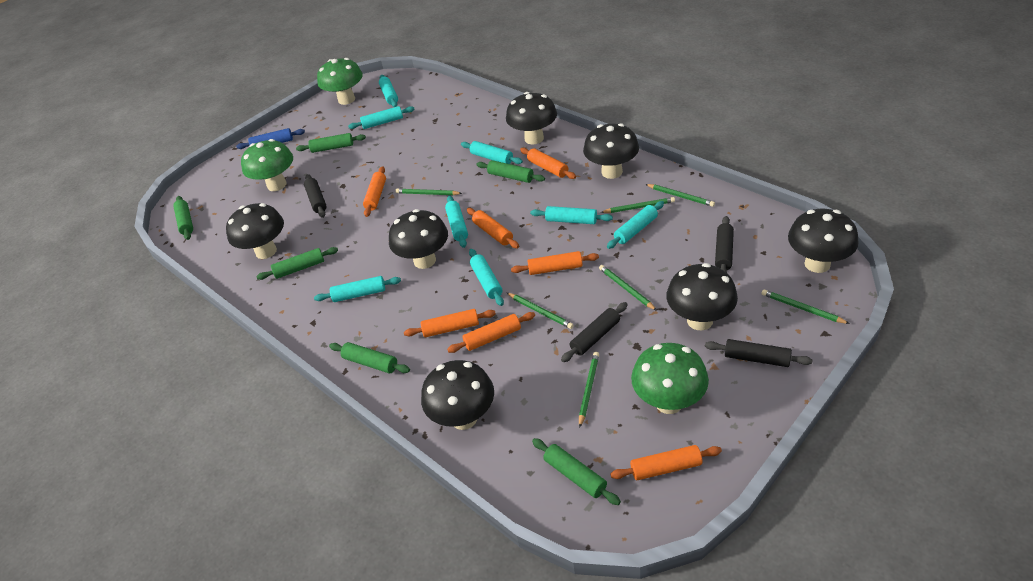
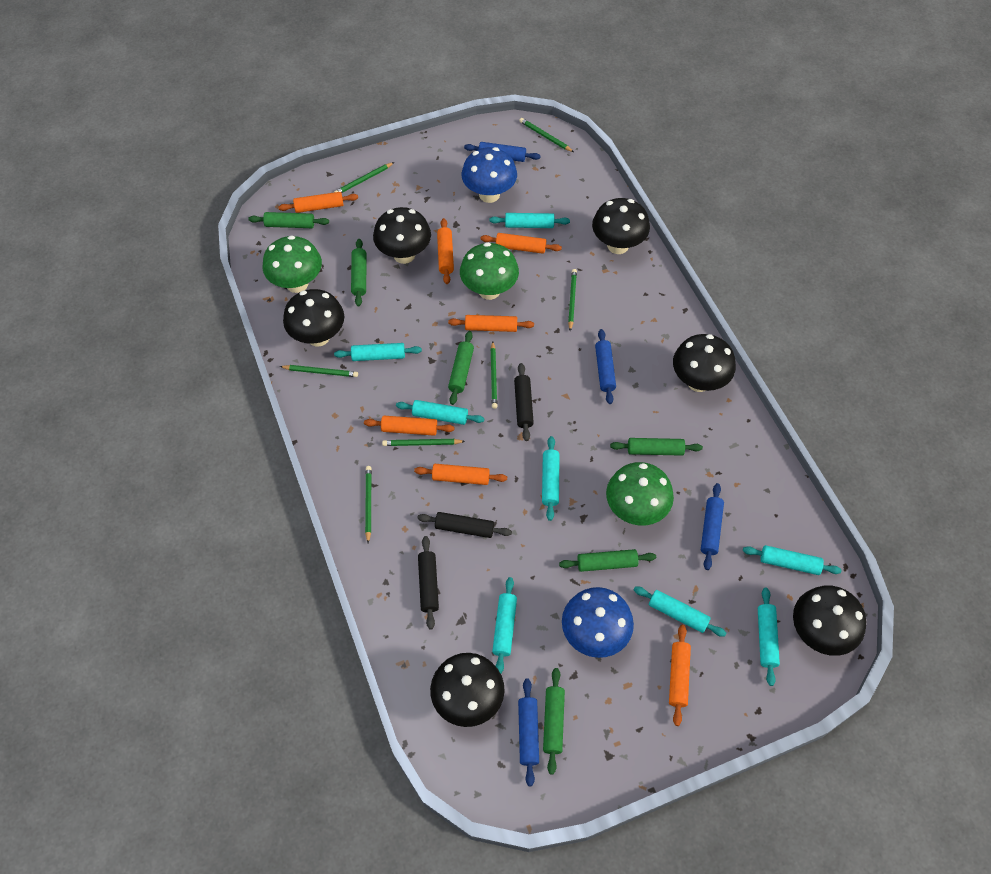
black mushroom: [226,203,284,259] [389,209,448,269] [421,360,494,430] [506,92,557,145] [583,123,639,179] [666,263,738,330] [788,209,859,273] = 7 -> [283,289,344,347] [373,207,431,264] [430,653,505,727] [592,198,650,254] [673,334,736,392] [793,586,866,656] = 6
black rolling pin: [304,174,327,218] [561,302,628,362] [705,339,813,367] [715,216,734,273] = 4 -> [417,512,512,538] [418,536,439,630] [514,363,534,441] = 3
blue mushroom: none = 0 -> [462,147,517,203] [562,587,634,658] = 2
blue rolling pin: [236,128,305,149] = 1 -> [464,142,541,162] [518,678,539,786] [595,329,616,404] [701,483,724,570] = 4

